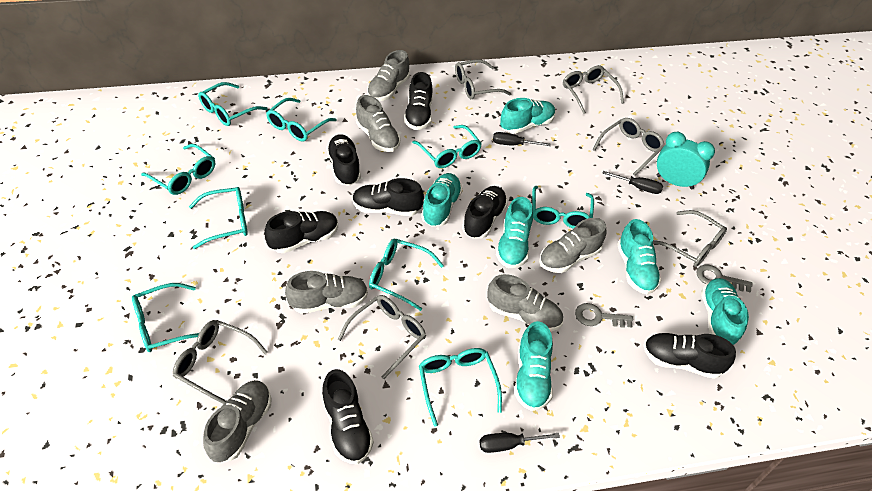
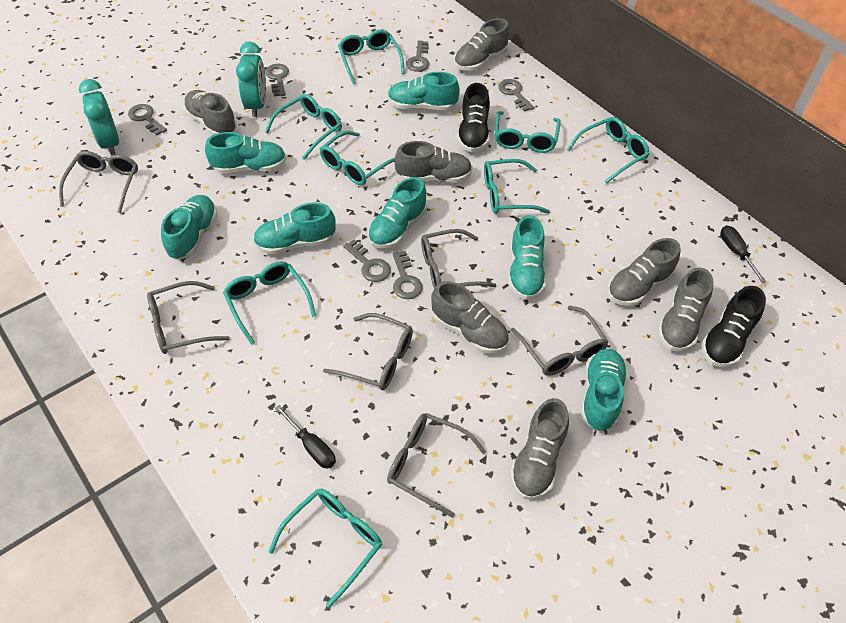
black screwdriver: [479,433,560,453] [493,132,551,146] [602,171,663,194] = 3 -> [275,405,336,469] [720,225,767,283] = 2
black shoe: [264,211,338,253] [322,369,374,464] [326,134,361,186] [352,178,424,216] [404,72,432,130] [462,186,508,238] [644,333,736,379] = 7 -> [457,83,490,152] [701,286,766,367] = 2
grey key: [575,303,633,328] [696,264,753,292] = 2 -> [128,104,167,135] [265,64,289,97] [343,240,391,282] [392,251,423,299] [406,40,429,72] [498,79,535,112] = 6
grey shoe: [203,380,271,462] [285,271,368,314] [356,95,400,152] [367,50,410,101] [487,274,563,332] [539,218,607,273] = 6 -> [183,90,237,135] [394,141,472,183] [431,281,509,354] [454,18,510,71] [510,398,569,500] [608,238,680,306] [657,267,714,351] = 7
turquoise clock: [656,132,715,189] = 1 -> [79,79,119,156] [236,42,266,117] = 2
turquoise glasses: [132,283,199,352] [141,144,215,195] [189,187,248,249] [198,82,268,126] [266,98,336,142] [369,239,444,311] [412,125,482,168] [419,348,502,427] [532,186,594,229] = 9 -> [223,261,316,345] [265,94,342,160] [269,489,382,608] [320,131,395,185] [338,29,405,84] [484,159,550,214] [495,111,561,153] [568,117,649,184] = 8
turquoise shoe: [421,173,463,227] [496,197,533,268] [500,98,556,134] [514,321,553,411] [617,219,661,294] [701,278,749,345] = 6 -> [161,195,218,260] [205,132,286,174] [253,202,336,255] [368,177,427,249] [388,72,460,110] [508,215,546,300] [581,349,627,431] = 7

